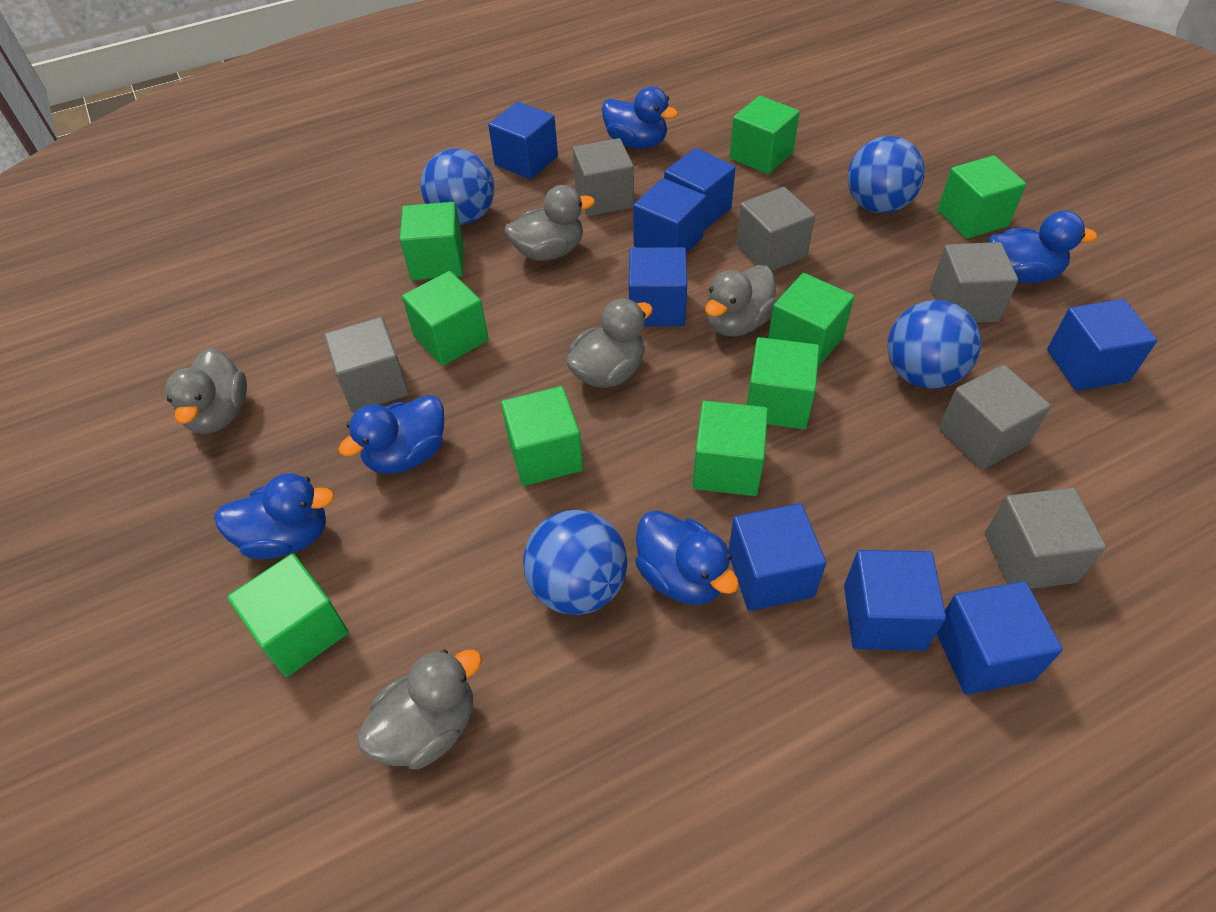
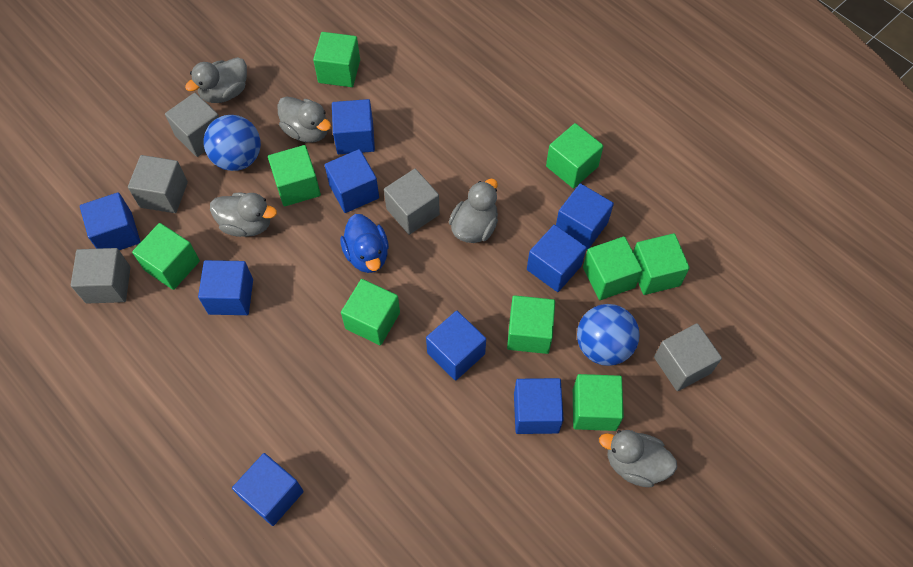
blue ball: [420,149,495,225] [523,510,627,615] [847,136,925,213] [887,300,981,389] = 4 -> [204,115,261,171] [577,304,640,366] = 2
blue cube: [488,102,558,179] [629,247,687,326] [633,178,706,254] [664,148,735,230] [728,503,826,611] [844,550,946,651] [937,581,1063,695] [1047,299,1157,391] = 8 -> [80,192,140,250] [198,260,253,315] [232,453,304,526] [325,149,379,213] [332,99,375,154] [426,311,486,381] [514,378,564,434] [527,225,586,292] [556,183,614,250] = 9
blue duck: [214,473,335,559] [338,395,444,474] [602,86,678,149] [635,510,739,605] [989,211,1097,283] = 5 -> [340,214,389,273] = 1
grey cube: [324,317,409,412] [573,138,634,216] [736,187,815,271] [931,242,1018,323] [939,365,1051,470] [985,488,1106,589] = 6 -> [71,248,131,304] [128,155,188,213] [165,93,219,157] [384,169,440,235] [654,323,722,391] = 5

